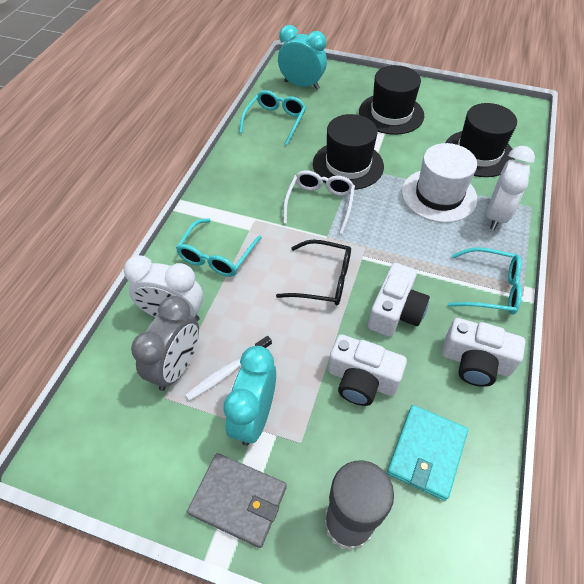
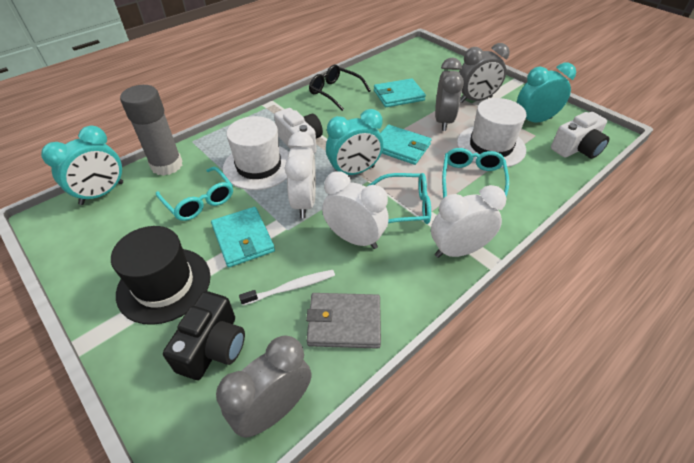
black camera: none = 0 -> [163,291,245,380] = 1
black hat: [313,114,384,190] [359,65,424,135] [445,103,517,177] = 3 -> [111,226,211,325] = 1
grey clock: [131,296,199,391] = 1 -> [216,335,312,438] [435,58,464,131] [459,43,510,103] = 3
turquoise clock: [223,346,276,446] [278,25,327,90] = 2 -> [41,126,123,205] [326,109,383,175] [517,63,576,123] = 3
turquoise wallet: [387,405,468,501] = 1 -> [211,207,275,267] [374,78,426,107] [380,125,432,165] = 3
white camera: [328,335,407,406] [368,263,430,337] [442,318,525,387] = 3 -> [274,108,323,154] [551,112,609,159] = 2
white clock: [124,255,203,321] [486,146,535,230] = 2 -> [285,132,316,219] [322,171,389,249] [431,185,506,258] = 3
white glasses: [283,170,355,234] = 1 -> none = 0
white hat: [402,143,477,223] = 1 -> [223,116,289,190] [457,98,527,168] = 2

